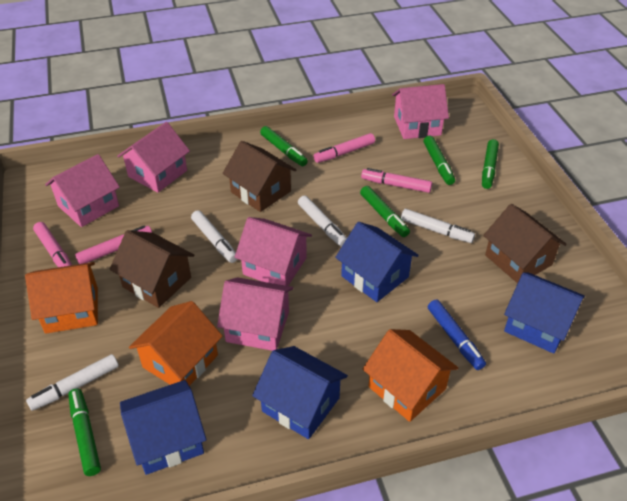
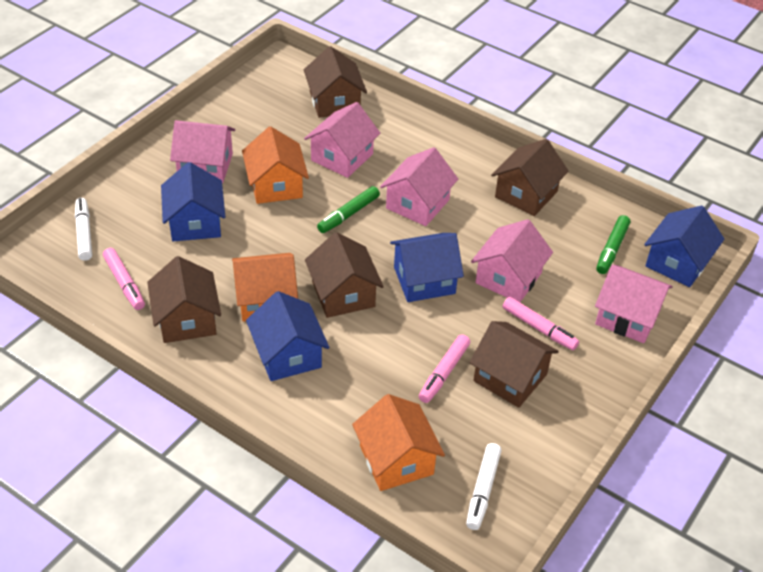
blue marker: [428,300,486,370] = 1 -> none = 0
brown house: [110,230,194,308] [223,141,296,212] [483,204,567,284] = 3 -> [147,256,221,343] [304,46,367,118] [305,232,384,318] [469,321,559,408] [491,139,569,216] = 5
green marker: [68,389,101,476] [260,126,308,166] [360,186,410,237] [423,136,455,185] [482,139,499,189] = 5 -> [317,186,380,233] [596,215,630,274] = 2
pink marker: [33,222,72,267] [75,226,152,264] [313,133,375,163] [361,168,432,193] = 4 -> [103,248,145,310] [419,334,470,403] [503,297,579,350] = 3
white marker: [26,354,119,411] [191,210,237,263] [298,195,347,247] [401,209,475,243] = 4 -> [75,198,92,261] [466,443,502,530] = 2

